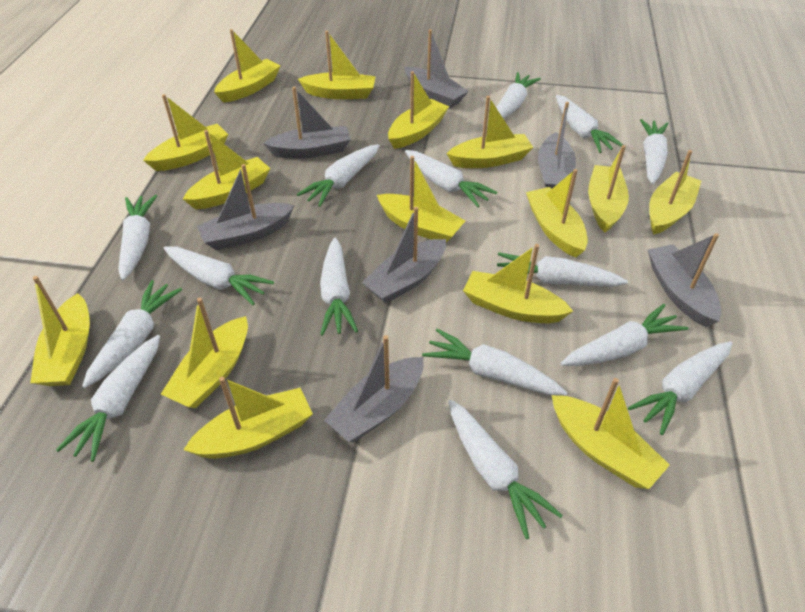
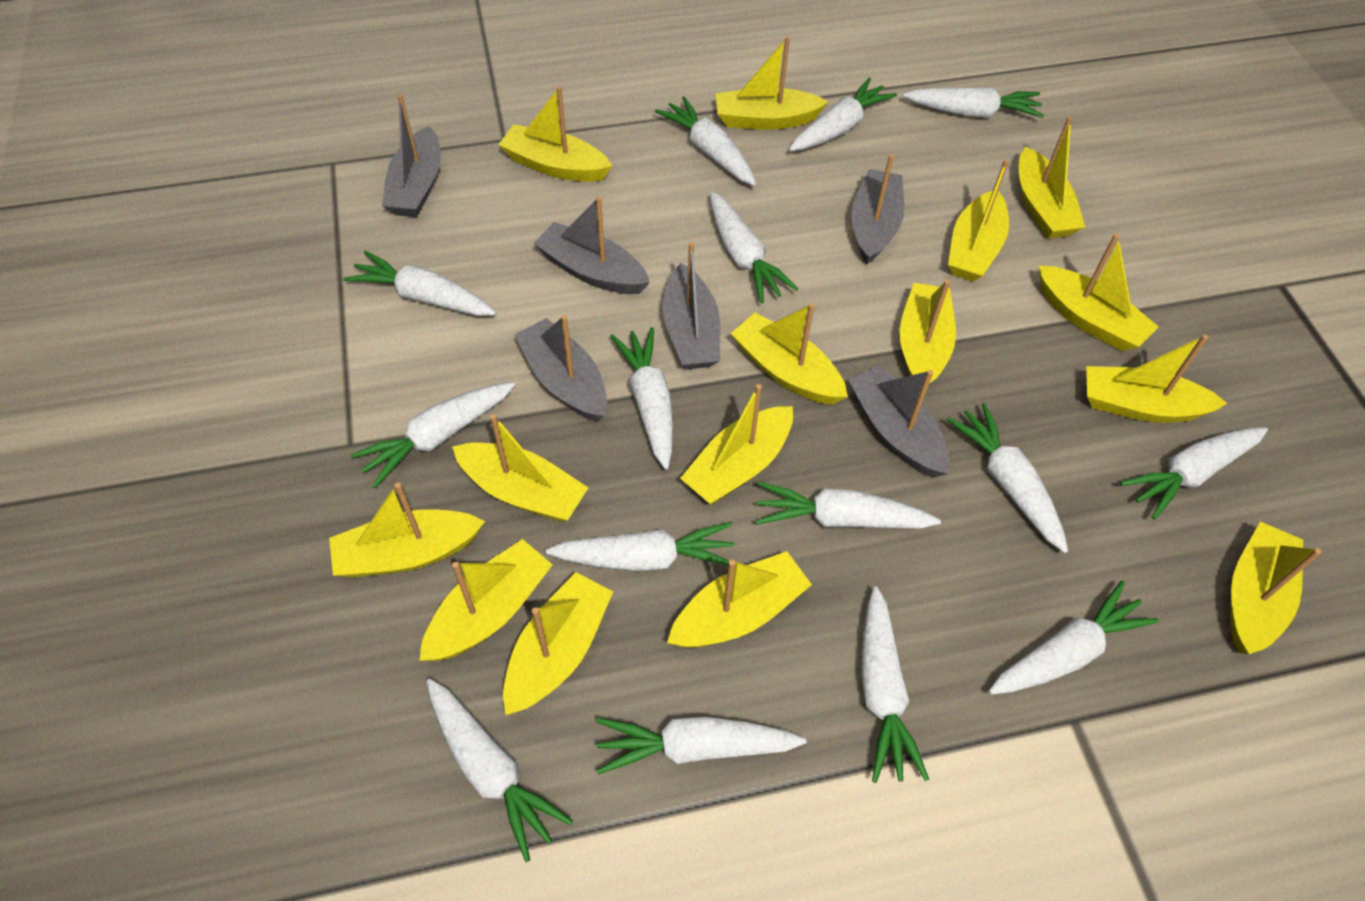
grey boat: [197,164,294,250] [263,87,350,159] [324,335,424,442] [362,207,446,303] [405,29,468,108] [538,102,576,189] [648,233,721,327] = 7 -> [382,94,441,217] [514,315,607,422] [533,196,650,294] [663,242,720,369] [848,365,950,478] [851,154,904,265] = 6

